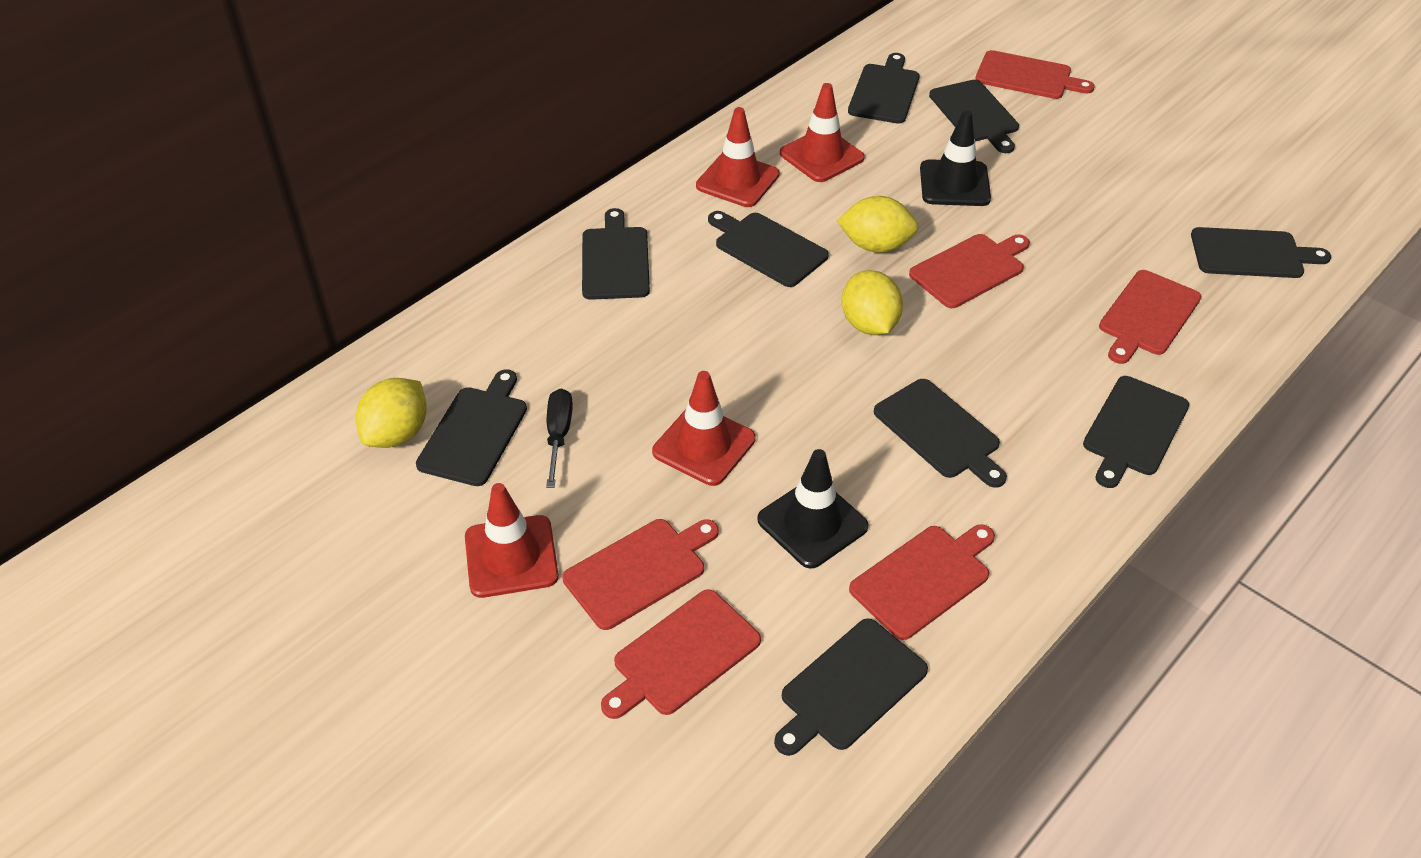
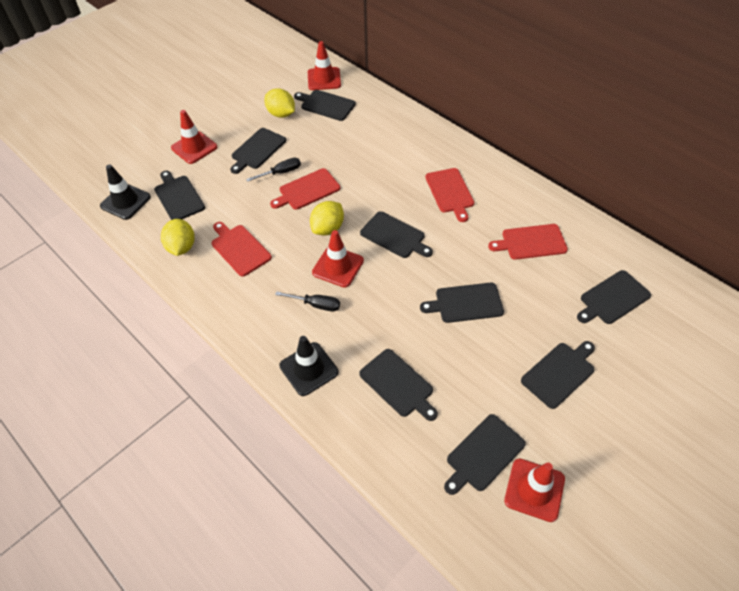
black screwdriver: [546,389,573,488] = 1 -> [246,158,301,182] [275,291,340,311] = 2
red cutting board: [562,519,719,630] [601,589,761,719] [849,525,995,640] [909,234,1030,308] [975,50,1095,99] [1099,270,1201,364] = 6 -> [211,222,272,277] [270,168,340,210] [425,168,474,222] [488,224,568,260] = 4

